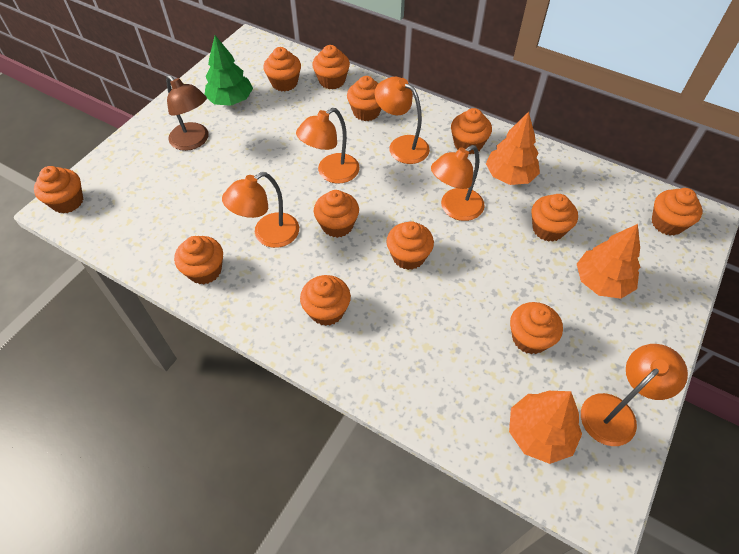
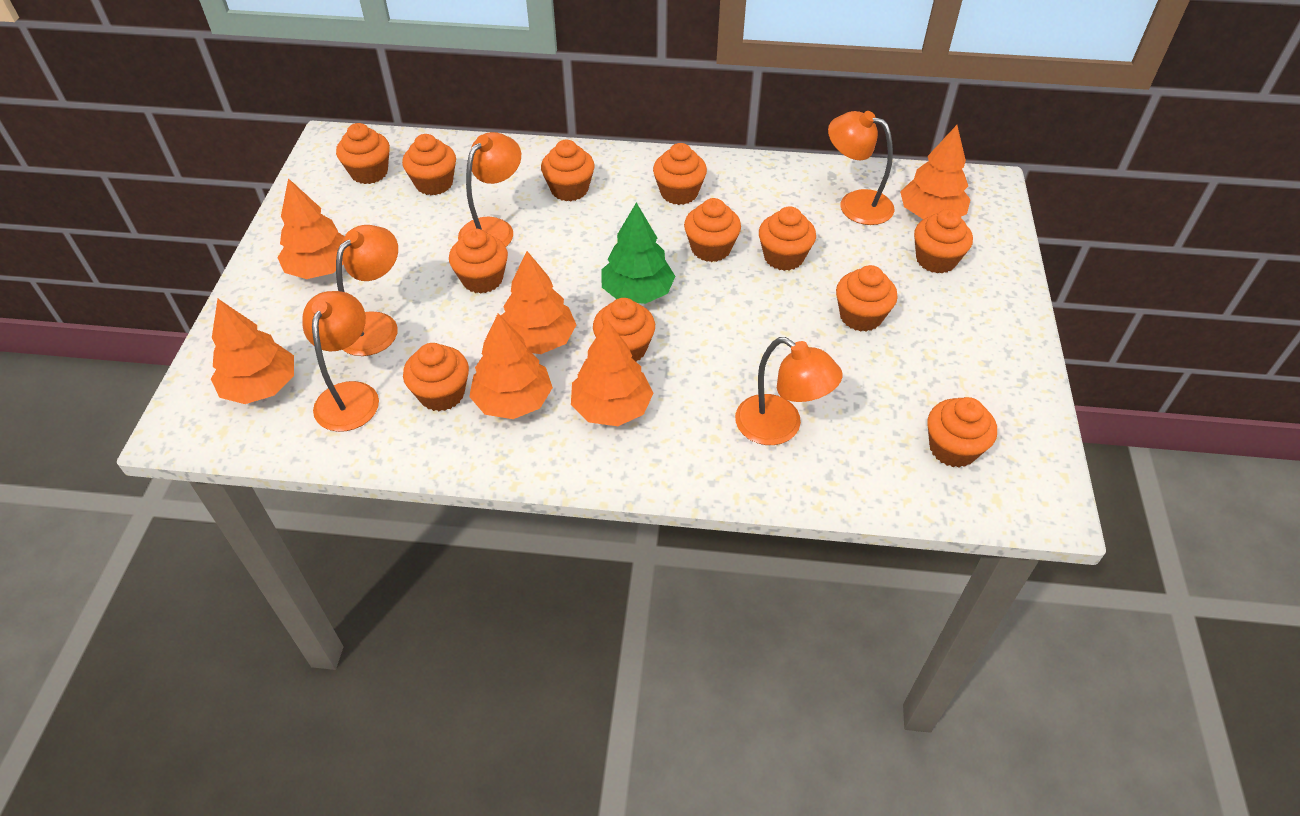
brown lamp: [166,75,209,151] = 1 -> none = 0
orange tree: [486,112,540,185] [509,391,582,464] [577,224,640,299] = 3 -> [211,299,294,404] [277,178,345,279] [469,314,553,419] [501,251,576,354] [571,320,653,426] [900,125,971,219] = 6

